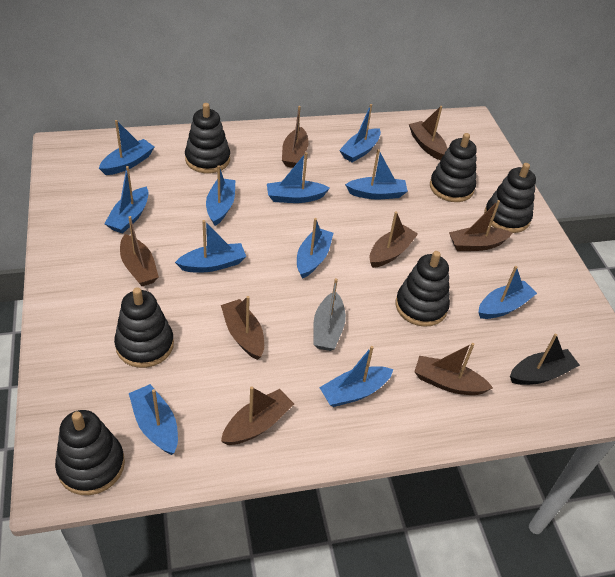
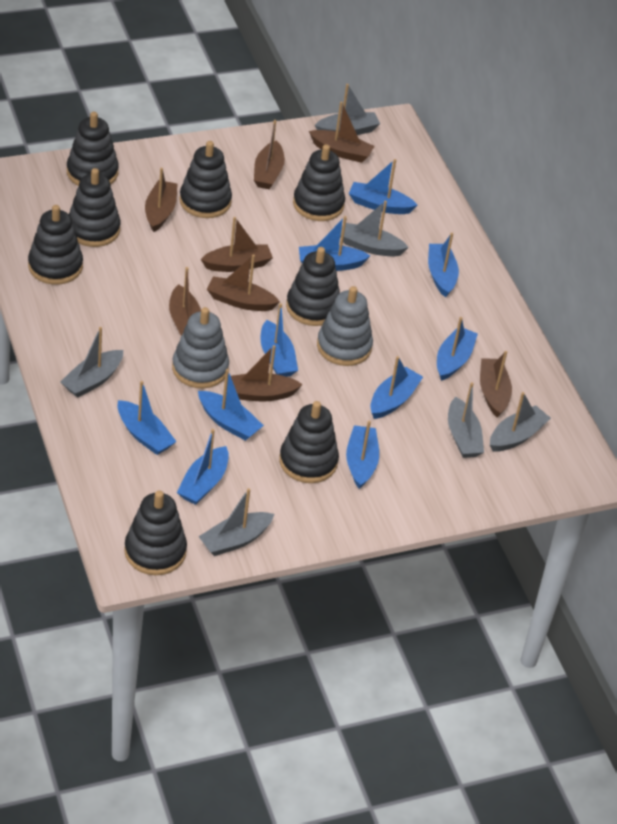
black boat: [510,333,580,385] = 1 -> none = 0
black stacking toy: [55,410,125,495] [114,287,174,368] [185,103,230,173] [395,251,450,327] [430,133,477,202] [484,163,536,233] = 6 -> [28,205,83,285] [67,112,119,186] [69,168,121,247] [124,490,187,575] [179,141,232,218] [279,401,339,483] [286,247,340,326] [293,144,345,221] = 8
blue boat: [99,120,154,175] [104,166,149,234] [129,384,178,455] [175,220,246,273] [206,165,235,226] [267,152,330,203] [297,218,333,278] [319,346,394,407] [339,104,381,162] [345,149,408,199] [478,266,537,319] = 11 -> [117,381,177,455] [177,429,229,505] [198,369,264,441] [261,303,298,377] [299,216,370,271] [346,420,379,489] [349,159,417,214] [370,356,423,419] [428,232,459,298] [437,317,478,381] = 10
grey boat: [313,278,346,351] = 1 -> [60,327,123,398] [198,488,274,556] [315,84,380,135] [340,201,409,256] [448,382,484,458] [490,392,551,452] = 6
grey stacking toy: none = 0 -> [172,307,229,388] [317,286,373,366] = 2

